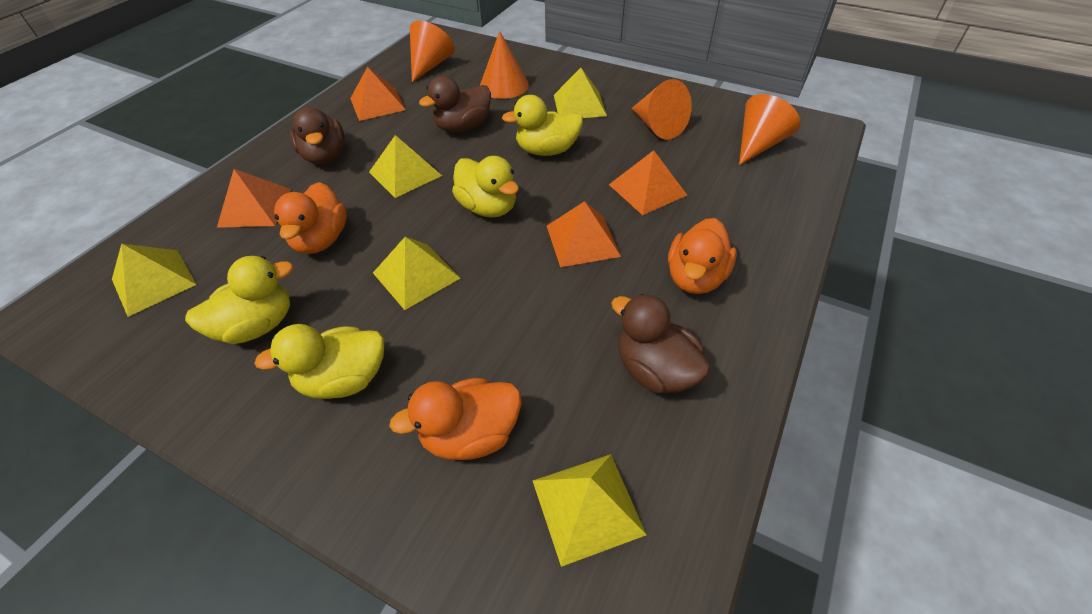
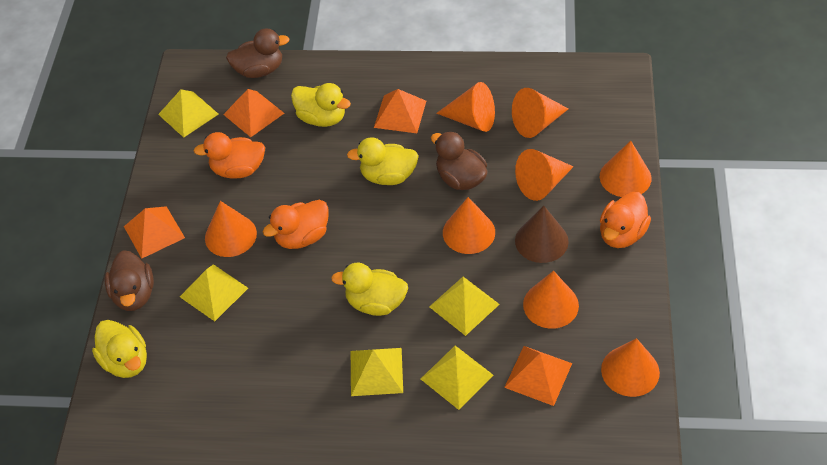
brown cone: none = 0 -> [515,206,569,263] = 1
orange cone: [410,21,455,82] [480,31,529,99] [631,79,692,140] [739,94,801,165] = 4 -> [205,201,257,257] [436,82,495,132] [443,197,495,254] [512,88,568,138] [515,149,574,201] [523,271,579,329] [600,141,651,197] [601,338,660,397] = 8

